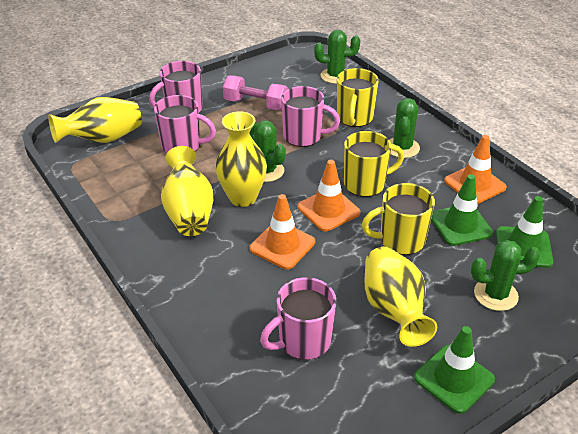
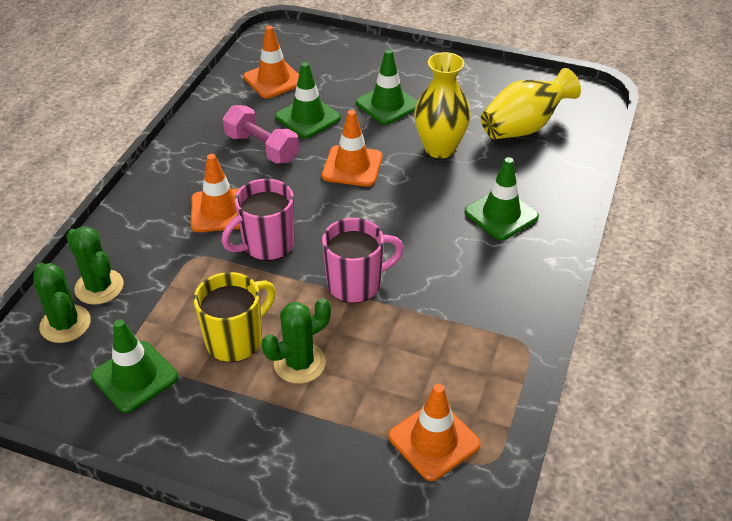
green cactus: [250,120,286,182] [314,30,360,84] [389,98,420,158] [471,240,541,311] = 4 -> [33,263,91,343] [66,226,124,305] [261,298,331,384] = 3
green traffic cone: [414,326,495,414] [431,174,493,246] [496,196,553,268] = 3 -> [91,319,178,413] [275,62,341,138] [356,49,417,125] [465,157,539,240] = 4
orange traffic cone: [249,194,315,269] [298,160,360,231] [444,135,507,204] = 3 -> [191,154,240,232] [243,25,299,98] [322,110,383,187] [388,384,481,481] = 4
pink mug: [149,61,203,113] [154,95,216,153] [260,277,336,360] [281,86,340,147] = 4 -> [222,179,295,261] [322,218,404,303] = 2
yellow mug: [337,68,379,127] [344,131,404,197] [362,183,435,255] = 3 -> [193,272,276,362] = 1
yellow vase: [48,97,142,143] [161,146,213,236] [215,111,267,207] [365,247,437,347] = 4 -> [414,52,471,159] [481,68,581,139] = 2

